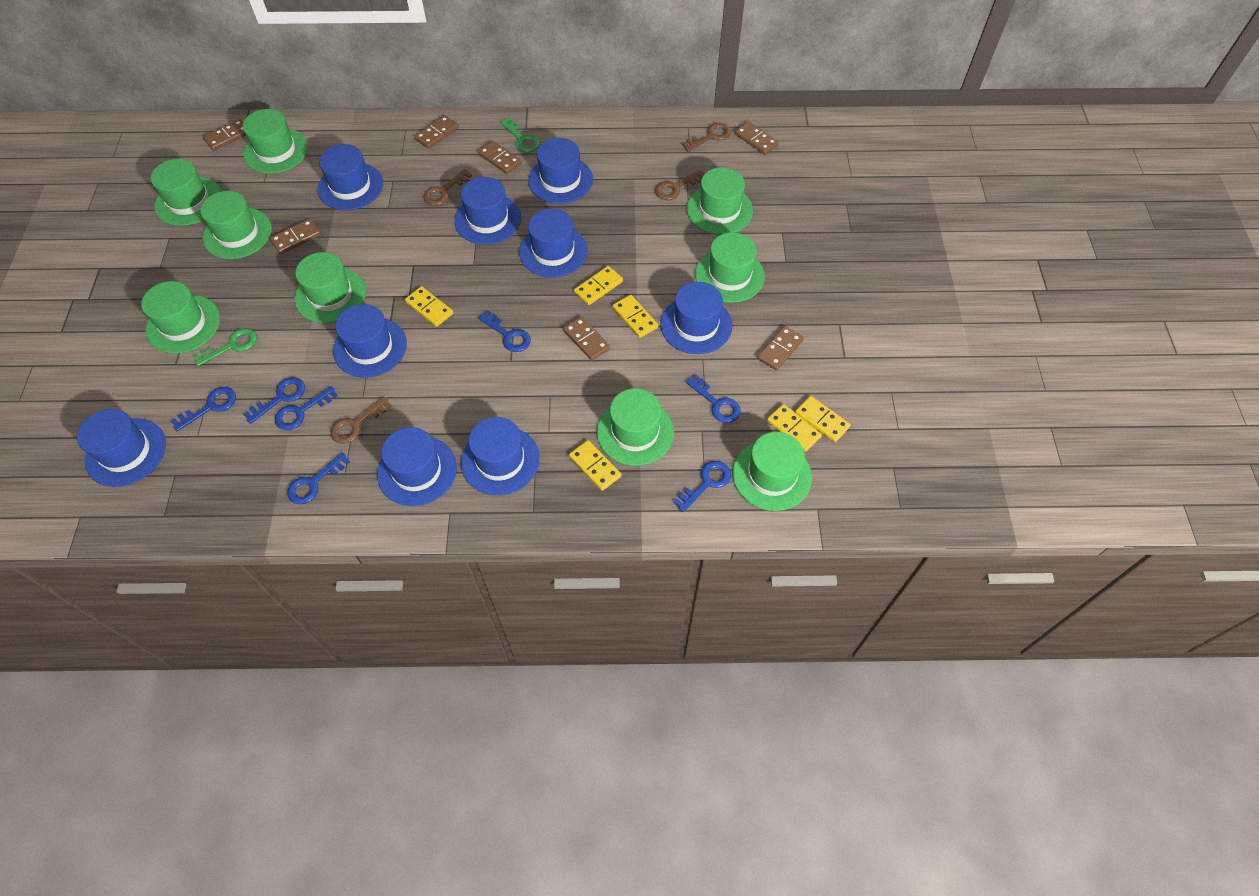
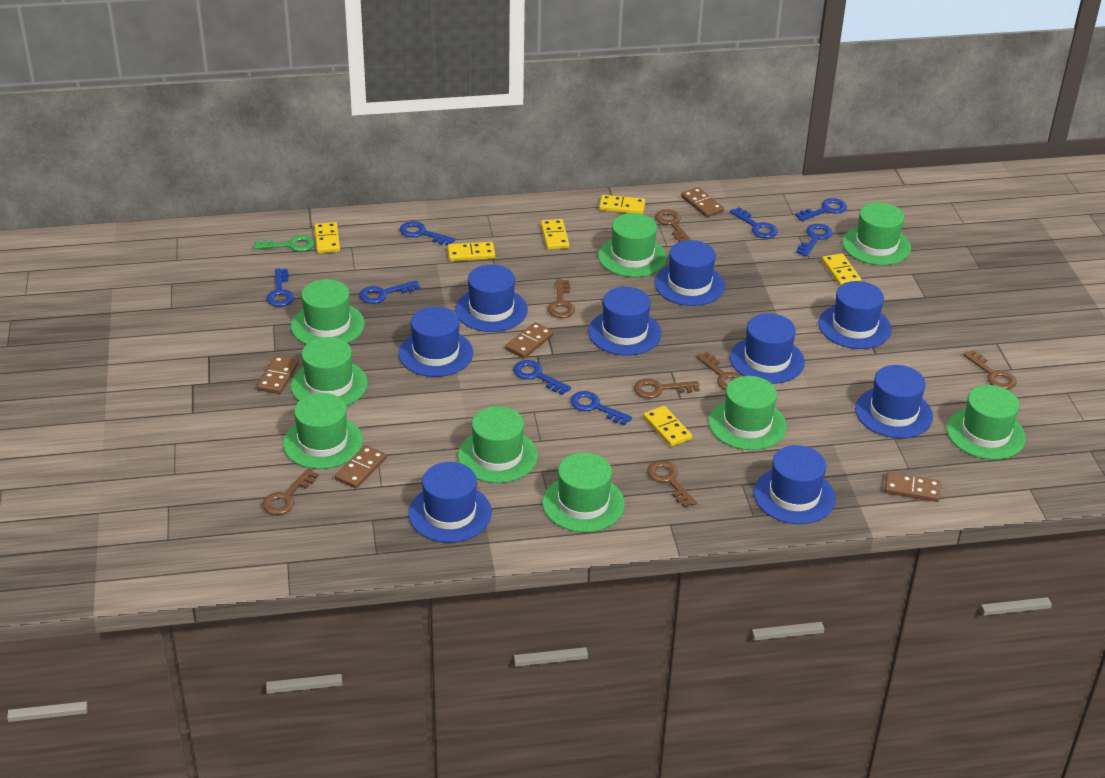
blue key: [171,387,236,431] [243,377,305,424] [275,386,338,430] [287,452,350,504] [478,311,531,352] [674,461,731,512] [686,375,741,423] = 7 -> [266,269,294,307] [359,280,420,304] [400,221,455,246] [513,360,571,395] [570,391,632,425] [730,207,778,238] [795,198,847,221] [796,224,832,257] = 8
brown domino: [203,119,246,151] [270,219,321,254] [414,115,459,149] [478,141,522,174] [563,316,610,361] [735,121,779,155] [757,326,804,371] = 7 -> [257,356,298,394] [335,445,387,488] [505,322,554,358] [681,187,724,217] [884,472,941,502] = 5
brown key: [330,396,392,444] [423,169,472,206] [655,170,704,200] [682,123,731,152] = 4 -> [262,469,319,515] [548,279,575,318] [634,379,700,398] [647,461,697,508] [655,209,691,242] [696,352,742,390] [963,350,1017,389] = 7
green key: [193,328,257,366] [500,118,540,153] = 2 -> [254,235,315,252] = 1

